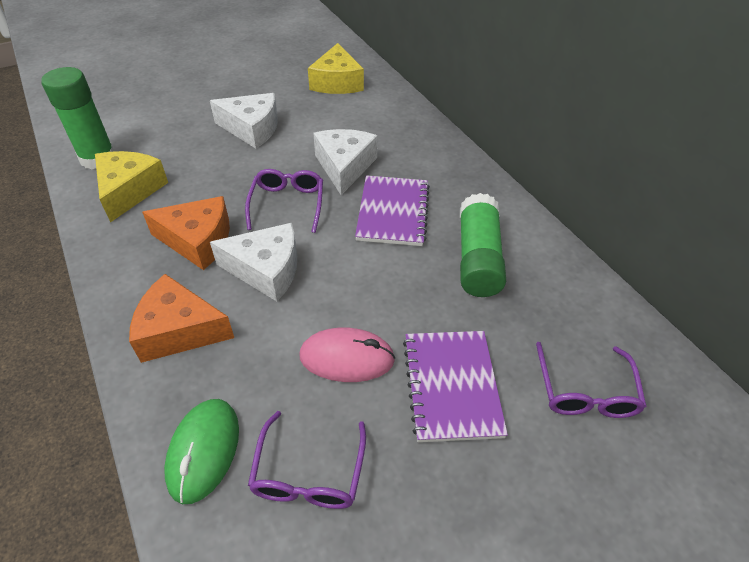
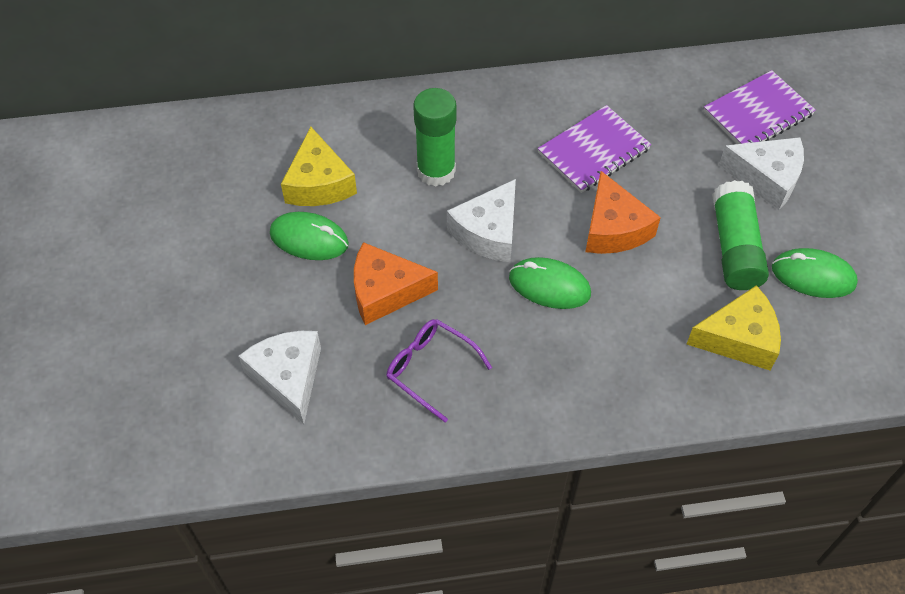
green mouse: [164,399,239,504] = 1 -> [270,212,349,260] [509,257,591,309] [772,248,858,298] = 3
pink mouse: [299,328,395,382] = 1 -> none = 0
purple glasses: [245,169,323,233] [248,411,366,509] [536,342,647,418] = 3 -> [386,319,492,422] = 1

